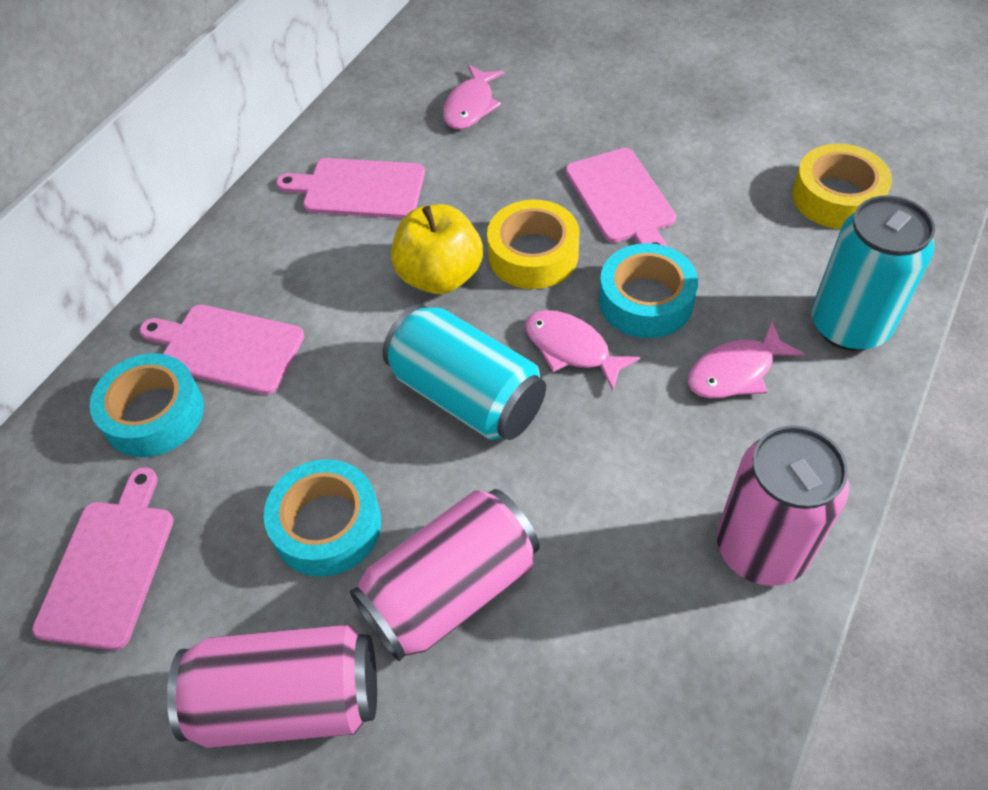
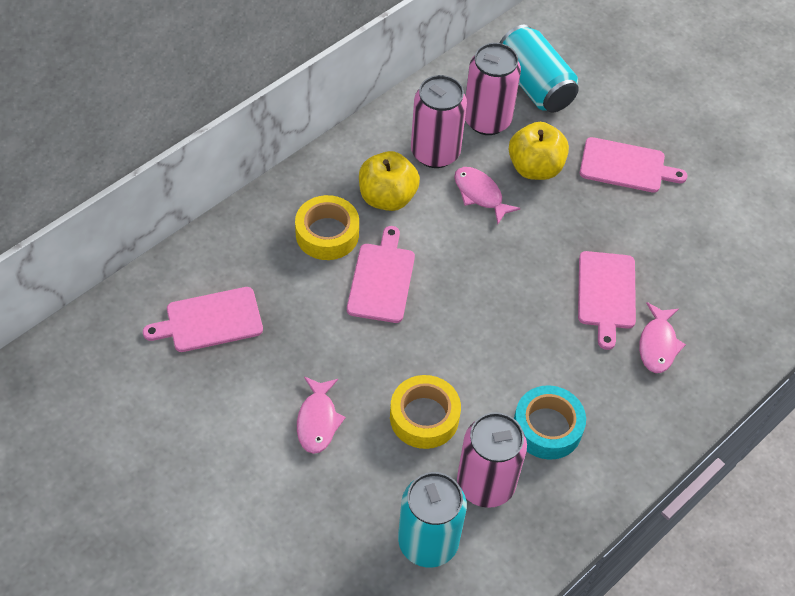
turquoise tape: [90,353,204,457] [264,459,381,577] [599,243,698,338] = 3 -> [514,386,586,460] = 1
yellow apple: [391,204,483,294] = 1 -> [359,151,420,211] [509,122,569,180] = 2

